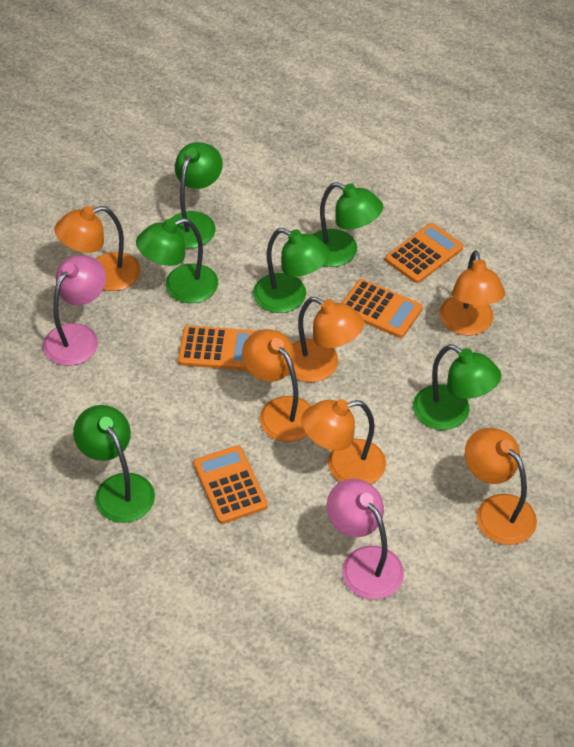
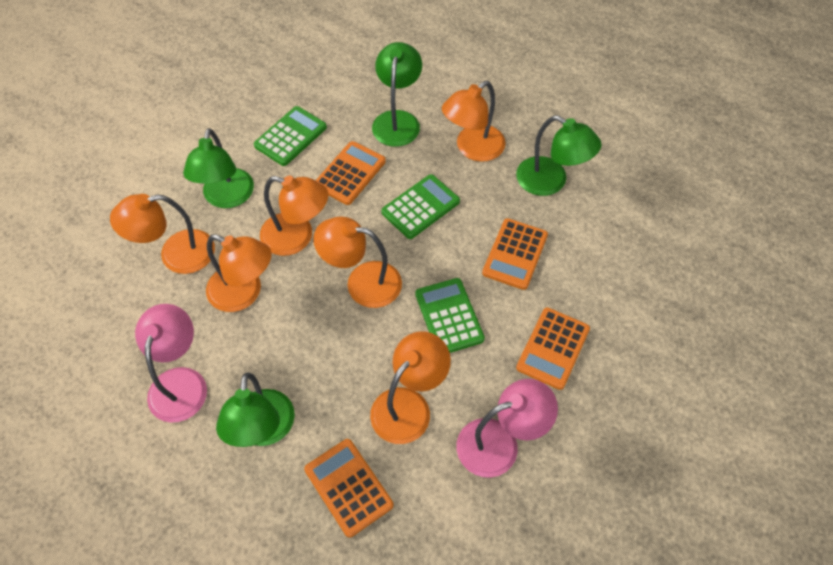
green calculator: none = 0 -> [254,106,327,166] [381,174,460,239] [415,278,485,353] = 3
green lamp: [73,405,155,523] [136,218,218,303] [170,142,223,248] [253,228,330,313] [313,182,383,267] [413,344,501,430] = 6 -> [183,128,254,208] [216,372,295,447] [372,42,422,147] [516,116,601,196] = 4

